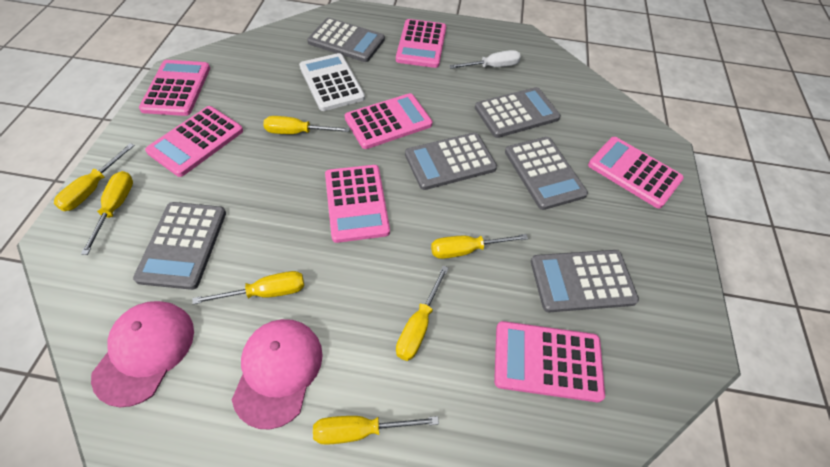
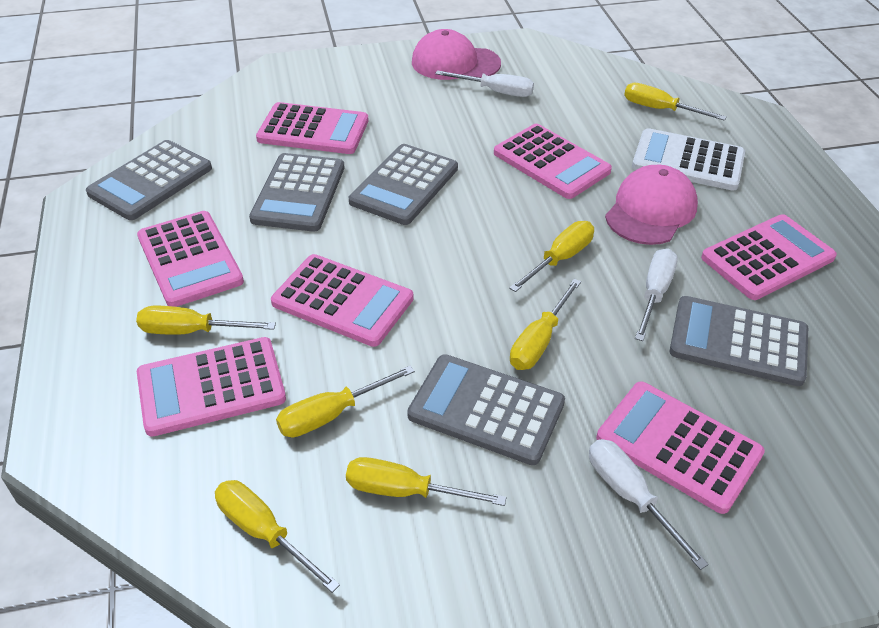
grey calculator: [133,202,226,290] [307,18,385,62] [405,132,497,190] [475,87,561,138] [505,137,588,210] [531,250,639,312] = 6 -> [86,140,212,220] [249,153,345,232] [349,144,458,225] [407,354,565,465] [670,296,808,386] = 5
white screwdriver: [449,50,521,69] = 1 -> [435,70,534,97] [589,439,709,570] [635,248,678,341] = 3

